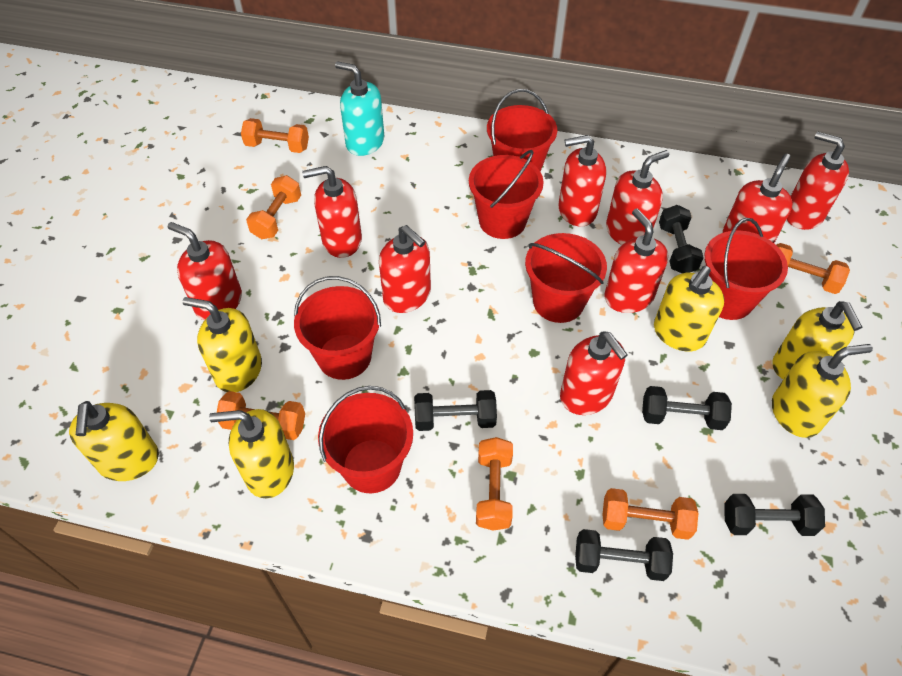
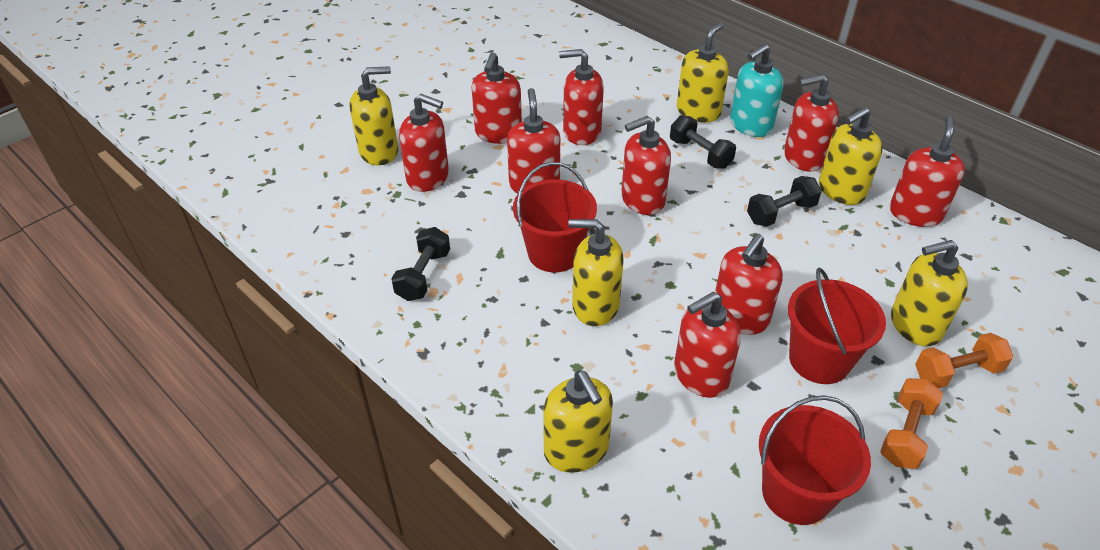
black dumbbell: [414,390,497,431] [575,529,673,581] [642,386,732,430] [659,205,704,273] [724,494,825,536] = 5 -> [391,227,450,301] [670,115,736,169] [747,176,822,227] = 3
orange dumbbell: [217,391,305,440] [241,118,309,153] [246,175,301,239] [476,437,513,531] [603,488,698,540] [776,243,850,294] = 6 -> [880,378,943,469] [915,333,1013,388] = 2
red bucket: [294,276,381,380] [318,386,413,493] [469,150,544,239] [487,89,557,172] [525,233,607,323] [704,218,788,320] = 6 -> [513,162,597,272] [759,395,871,525] [788,267,886,384] = 3

